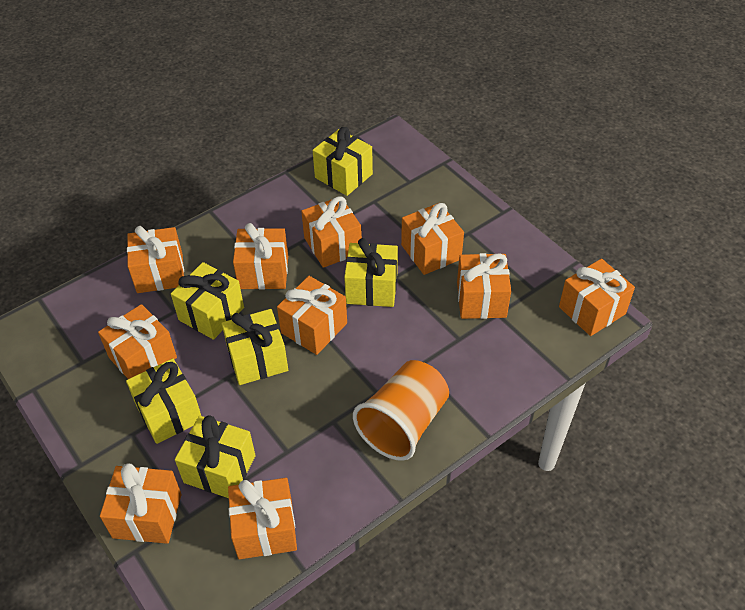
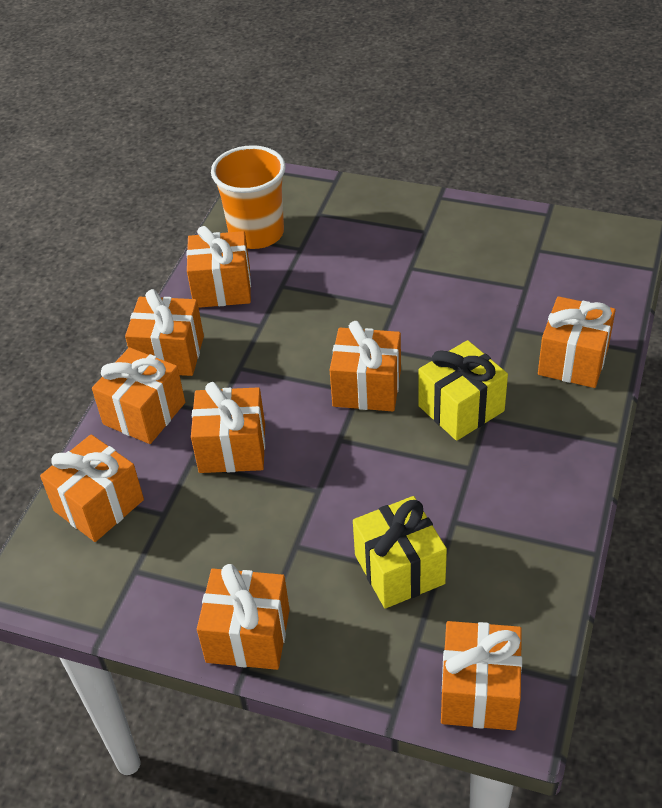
orange gift: [98,304,177,379] [100,463,182,544] [127,226,184,293] [228,478,297,559] [233,223,288,290] [277,276,347,355] [301,196,362,268] [401,203,464,275] [457,253,511,319] [559,259,635,336] = 10 -> [40,434,144,542] [92,347,185,444] [125,289,204,376] [186,226,251,308] [191,382,265,473] [197,564,290,670] [329,321,401,411] [441,621,522,730] [538,296,615,388] = 9
yellow gift: [126,358,201,444] [171,262,244,340] [175,415,256,498] [222,309,288,385] [313,127,373,196] [344,238,398,307] = 6 -> [353,496,447,609] [418,340,508,441] = 2

